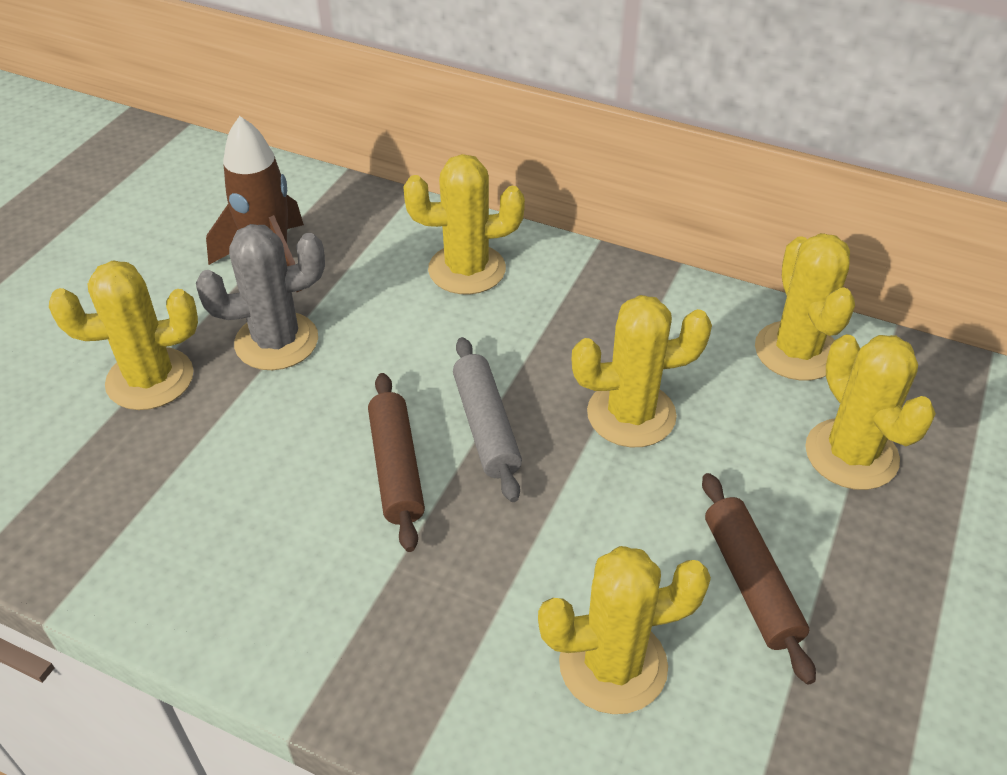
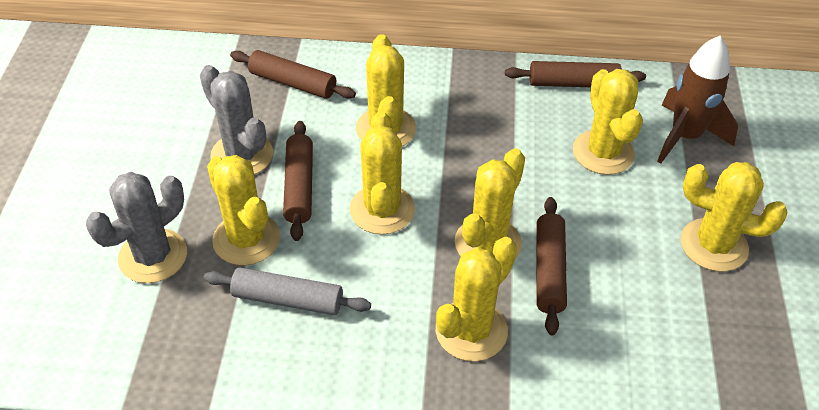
brown rolling pin: [368,373,425,552] [702,473,816,685] = 2 -> [230,50,356,99] [283,121,313,241] [505,61,646,87] [536,197,567,335] = 4
grey cactus: [196,224,325,370] = 1 -> [86,172,187,283] [200,65,273,175] = 2
yellow cactus: [49,261,198,410] [403,154,525,294] [538,546,711,714] [572,295,712,447] [755,233,855,381] [805,334,936,490] = 6 -> [207,155,280,265] [350,111,415,235] [356,34,416,146] [436,237,517,361] [455,148,525,259] [573,69,643,175] [680,162,787,272] = 7

